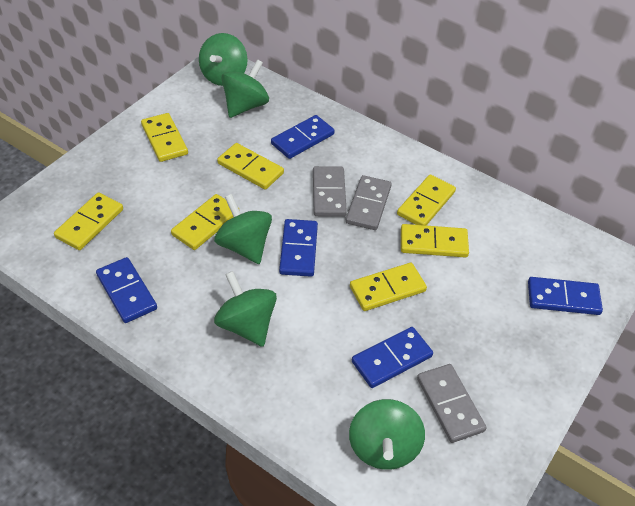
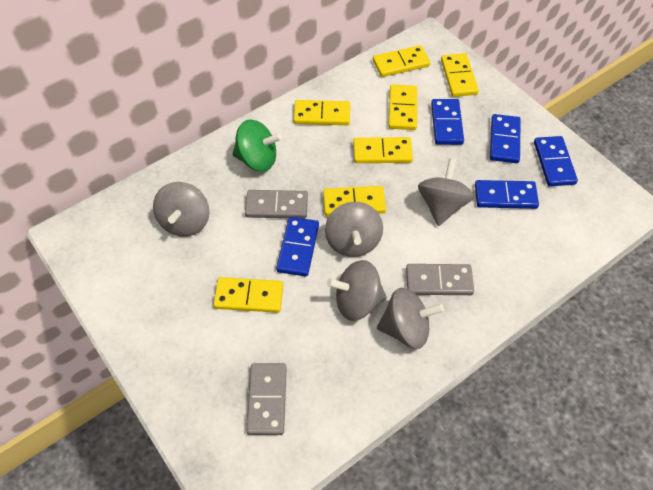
green spinning top: [199,33,248,86] [214,194,272,264] [214,271,277,347] [221,59,269,118] [349,399,425,470] = 5 -> [232,119,282,172] = 1
grey spinning top: none = 0 -> [153,182,209,237] [325,202,383,257] [327,260,387,321] [377,288,444,349] [418,159,474,226] = 5

